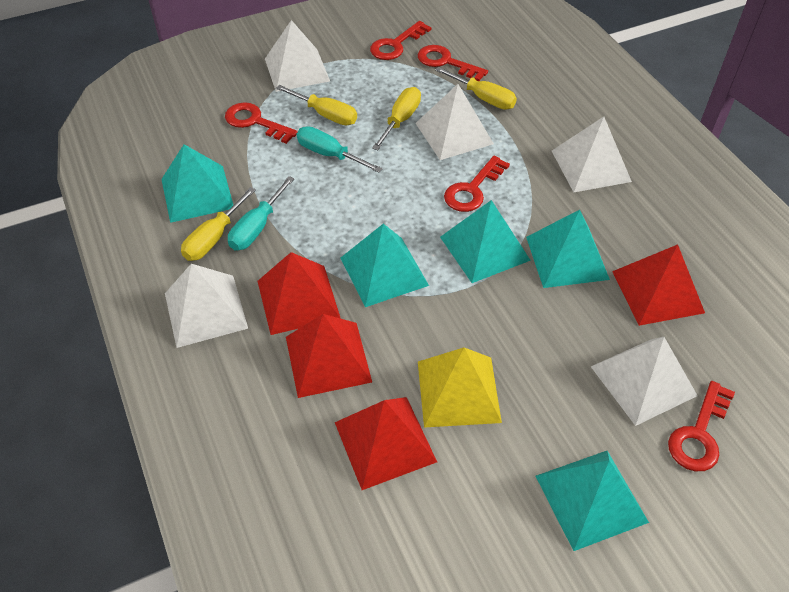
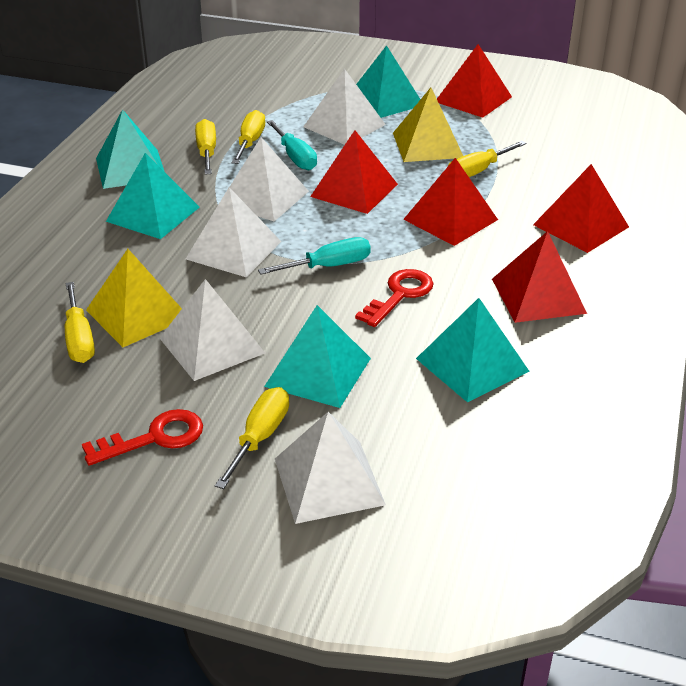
red key: [225,102,298,144] [370,21,431,60] [418,45,488,81] [444,156,510,212] [668,381,735,471] = 5 -> [82,409,203,466] [355,269,434,327] = 2
red pyramid: [258,252,341,335] [286,314,372,398] [335,397,437,490] [612,244,705,326] = 4 -> [310,130,398,214] [403,158,498,246] [437,44,512,118] [492,231,587,323] [533,164,629,253] = 5
yellow pyramid: [418,348,502,428] = 1 -> [86,249,182,347] [393,88,463,162] = 2
yellow screwdriver: [181,187,256,261] [276,85,357,126] [372,87,421,150] [435,67,517,110] = 4 -> [65,282,95,363] [195,119,216,174] [215,387,289,489] [232,110,265,164] [448,141,527,177] = 5

